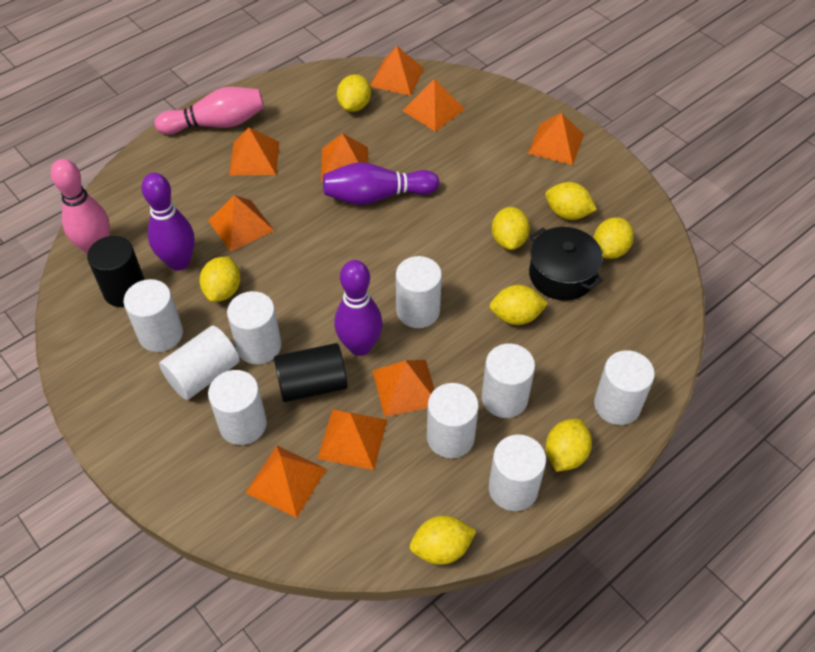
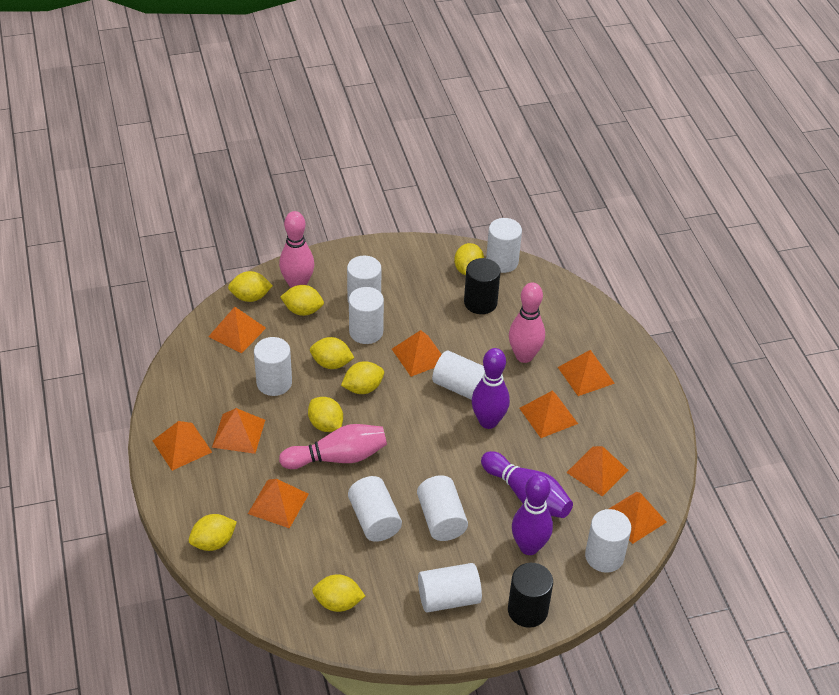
black pot: [529,227,603,300] = 1 -> none = 0
pink bowling pin: [51,159,110,254] [154,87,264,134] = 2 -> [279,211,314,288] [279,424,387,469] [509,283,545,363] = 3

